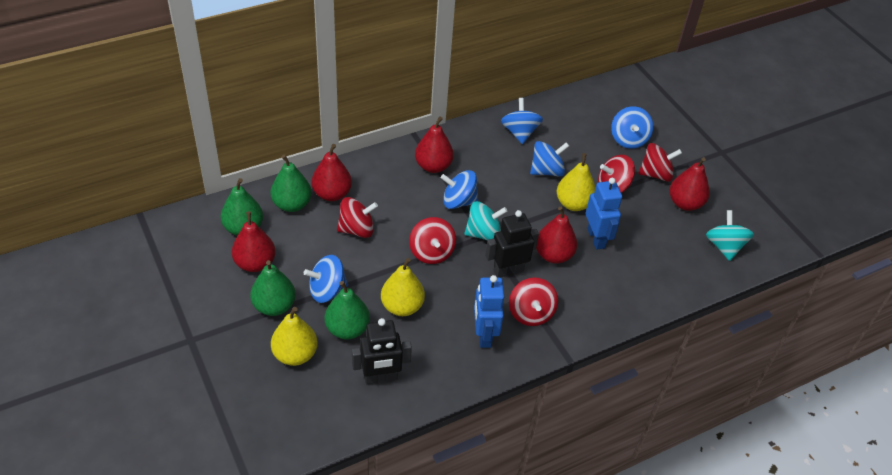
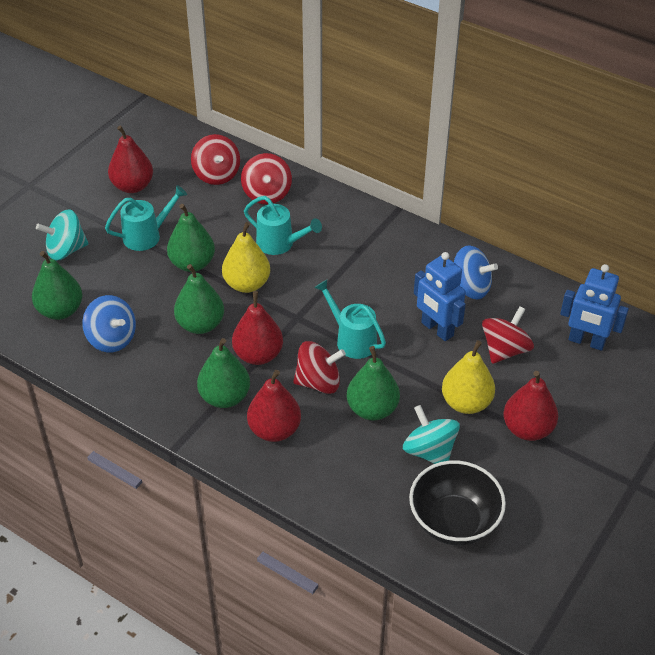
black bowl: none = 0 -> [409,460,506,545] = 1
black robot: [352,318,412,384] [485,210,539,278] = 2 -> none = 0
blue spinning top: [304,255,348,303] [441,170,478,209] [501,98,543,144] [530,141,569,177] [611,106,653,149] = 5 -> [82,295,136,353] [454,245,498,299] = 2
green pear: [221,178,263,236] [250,260,296,316] [270,154,312,212] [325,281,370,340] = 4 -> [32,251,83,320] [167,204,215,272] [174,264,224,334] [197,338,250,408] [347,346,400,420] = 5
red pear: [232,211,276,272] [312,144,352,201] [415,117,454,173] [536,207,577,263] [669,157,710,211] = 5 -> [108,126,153,193] [232,291,283,365] [247,370,301,442] [503,371,558,441] = 4
red spinning top: [337,197,378,238] [409,217,456,264] [509,277,558,326] [598,155,635,193] [638,143,682,182] = 5 -> [191,134,240,185] [241,153,292,204] [293,341,346,394] [482,306,534,364] = 4
turquoise watering can: none = 0 -> [105,185,187,251] [244,196,322,255] [314,280,386,359] = 3
yellow pear: [271,307,318,366] [381,258,425,316] [557,153,596,211] = 3 -> [222,222,270,293] [442,340,495,414] = 2

